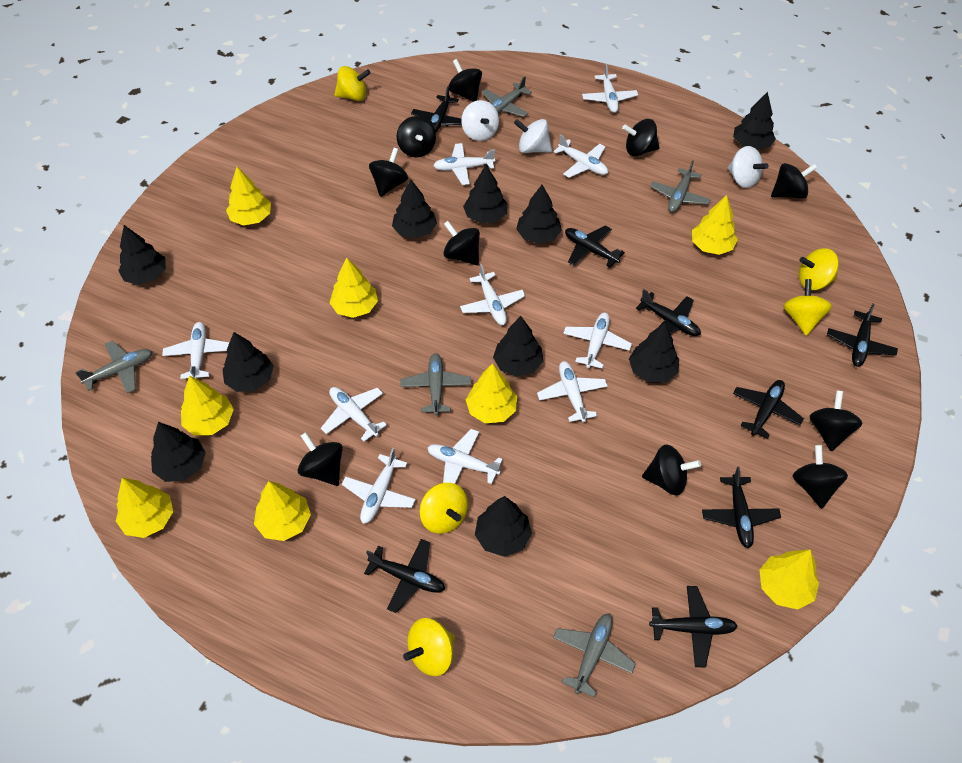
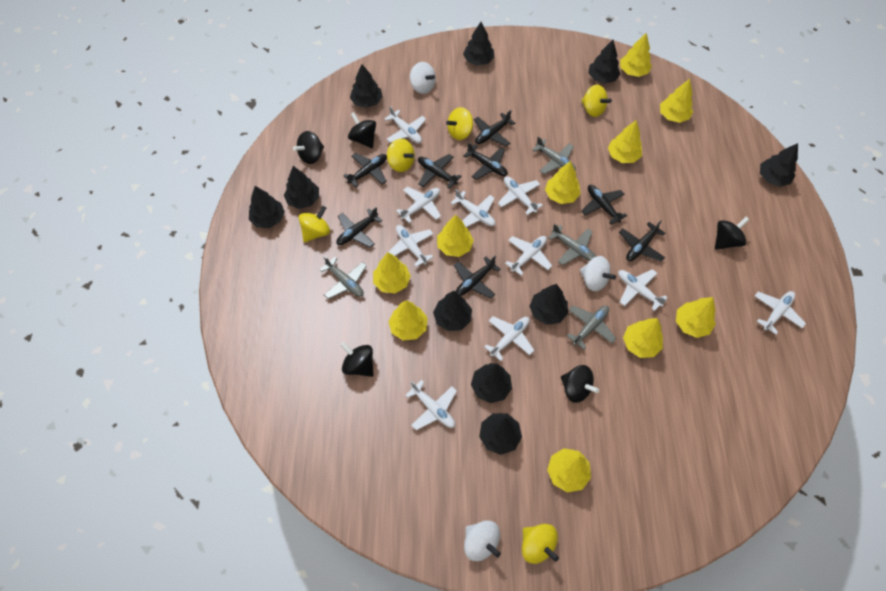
black spinning top: [298,432,343,486] [369,148,408,197] [397,116,436,157] [443,221,480,265] [448,59,482,102] [622,119,659,156] [642,444,701,496] [771,163,817,199] [793,445,848,509] [809,390,863,452] = 10 -> [293,131,324,164] [340,342,374,377] [348,112,376,148] [561,365,599,403] [715,217,750,250] = 5
grey plane: [75,341,153,393] [400,353,471,415] [481,76,532,117] [553,614,636,697] [650,160,711,212] = 5 -> [319,256,367,299] [532,136,576,174] [548,224,596,265] [567,305,616,349] = 4
yellow tree: [116,478,173,538] [181,376,234,435] [226,167,271,226] [254,481,311,541] [330,257,378,318] [466,363,517,423] [692,195,738,255] [760,550,819,610] = 8 -> [373,252,411,293] [388,300,428,341] [437,215,474,257] [545,161,580,204] [547,448,591,492] [608,120,642,163] [620,33,652,77] [623,318,663,358] [660,79,693,123] [676,297,716,338] = 10

